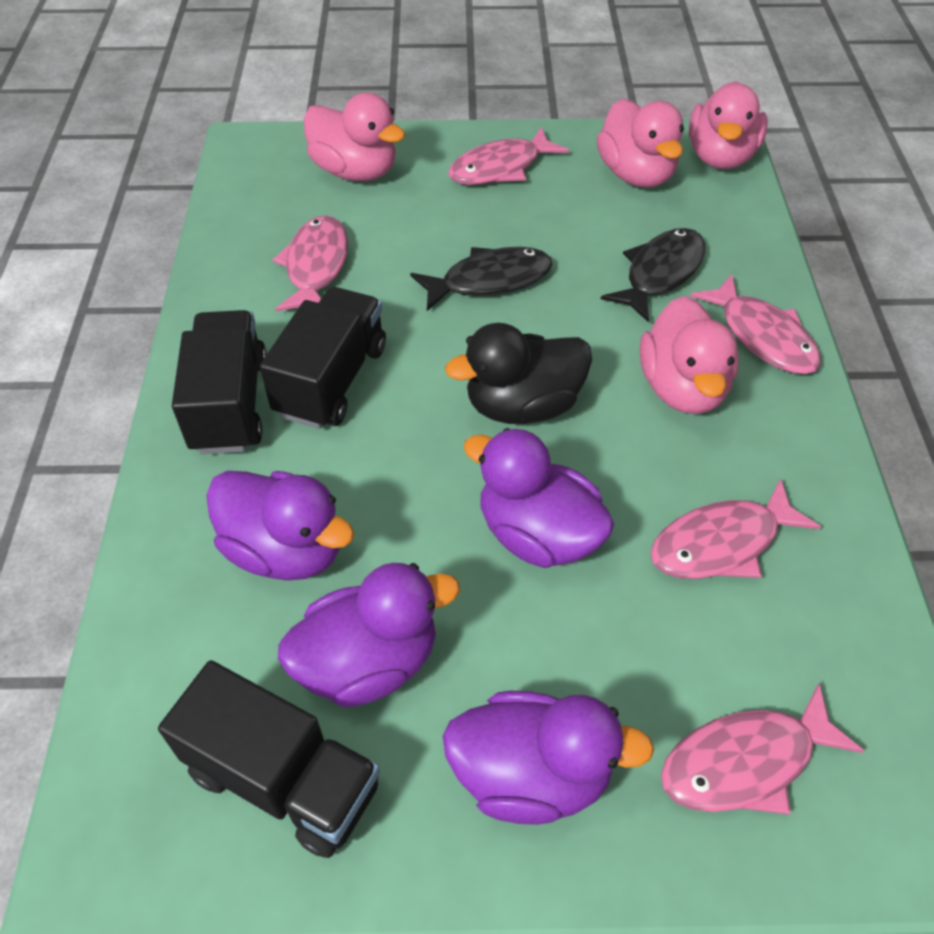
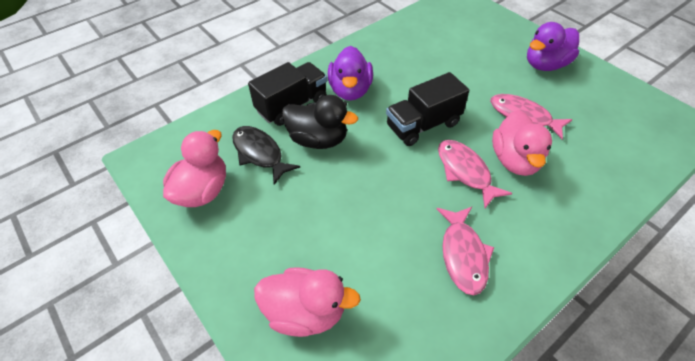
black fish: [410,247,553,311] [601,228,705,322] = 2 -> [232,126,300,185] = 1
black truck: [158,660,380,858] [172,310,267,454] [260,287,386,429] = 3 -> [248,62,327,126] [386,72,469,146] = 2
pink duck: [304,92,405,181] [596,99,684,188] [640,296,739,414] [689,81,767,169] = 4 -> [163,130,226,207] [254,267,361,337] [492,110,552,176] = 3
pink fish: [272,215,348,312] [448,127,569,185] [650,478,821,579] [661,684,864,815] [690,274,821,374] = 5 -> [437,207,494,296] [438,140,512,208] [490,94,573,139] = 3
purple duck: [206,471,354,581] [278,563,460,708] [443,691,654,825] [463,428,615,568] = 4 -> [328,46,373,101] [527,22,579,71] = 2

